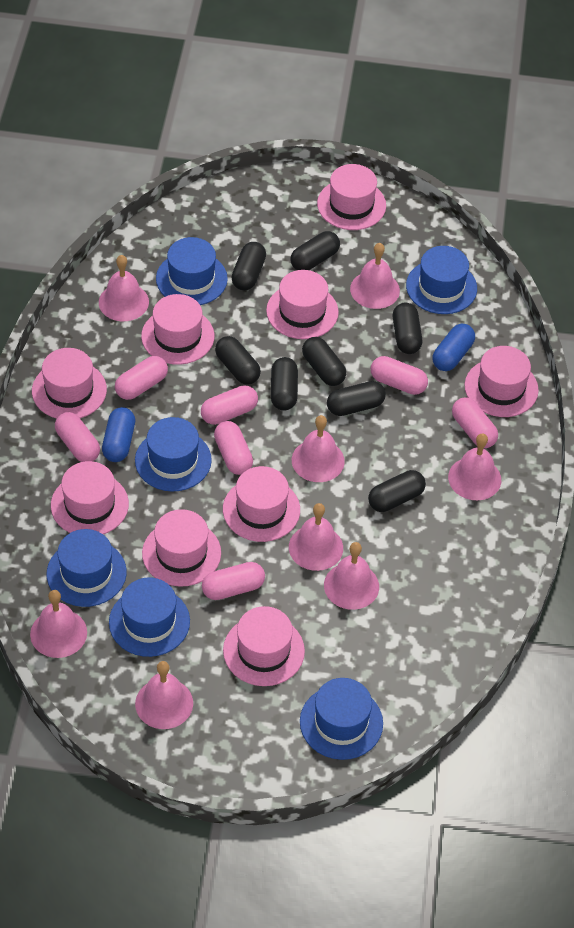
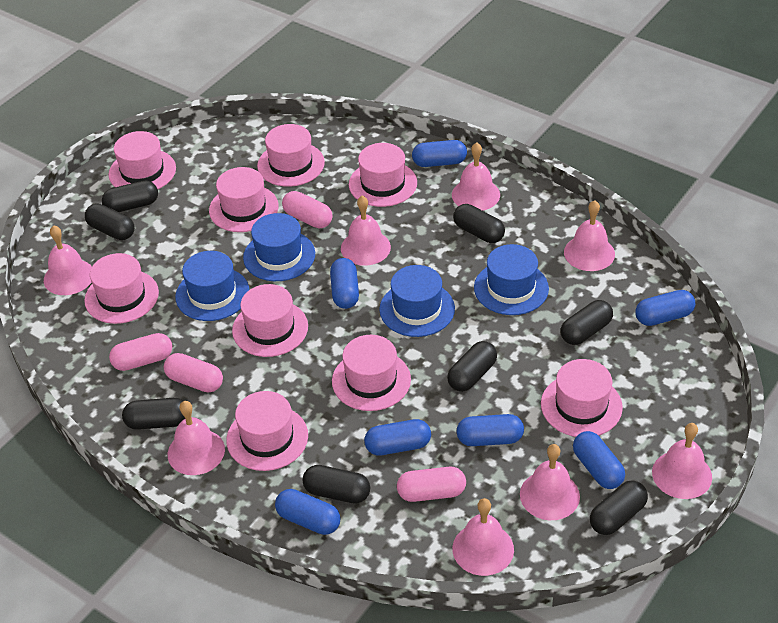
blue capsule: [102,407,135,462] [432,324,475,371] = 2 -> [275,489,340,535] [330,258,359,309] [364,419,431,456] [412,140,467,167] [456,414,524,446] [573,431,625,489] [635,290,695,326] = 7
blue hat: [47,529,127,607] [109,577,190,657] [135,417,212,492] [156,237,228,305] [300,678,383,760] [406,246,477,314] = 6 -> [175,251,249,321] [243,213,315,281] [379,265,455,337] [474,244,549,315] = 4
pink capsule: [55,412,100,462] [115,356,168,400] [201,385,258,425] [202,562,265,600] [214,421,253,475] [371,356,428,395] [452,398,498,448] = 7 -> [109,333,172,371] [164,353,223,392] [282,191,332,228] [397,467,466,502] = 4

